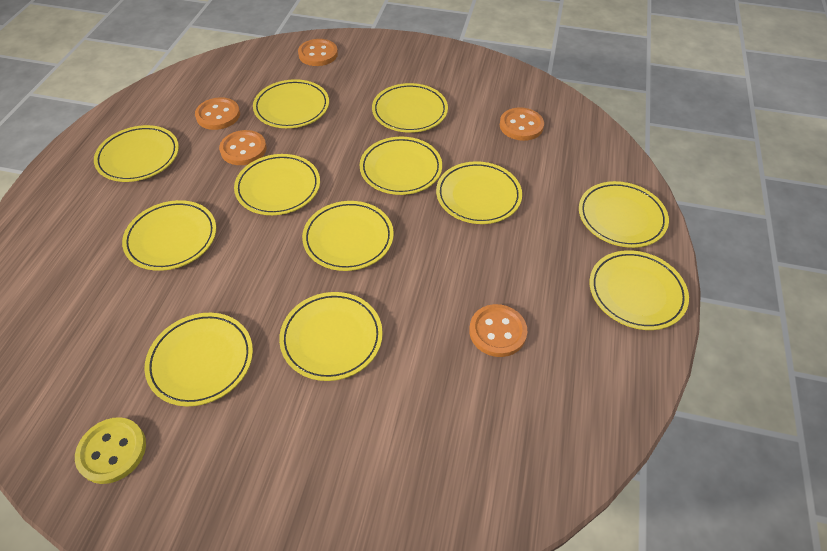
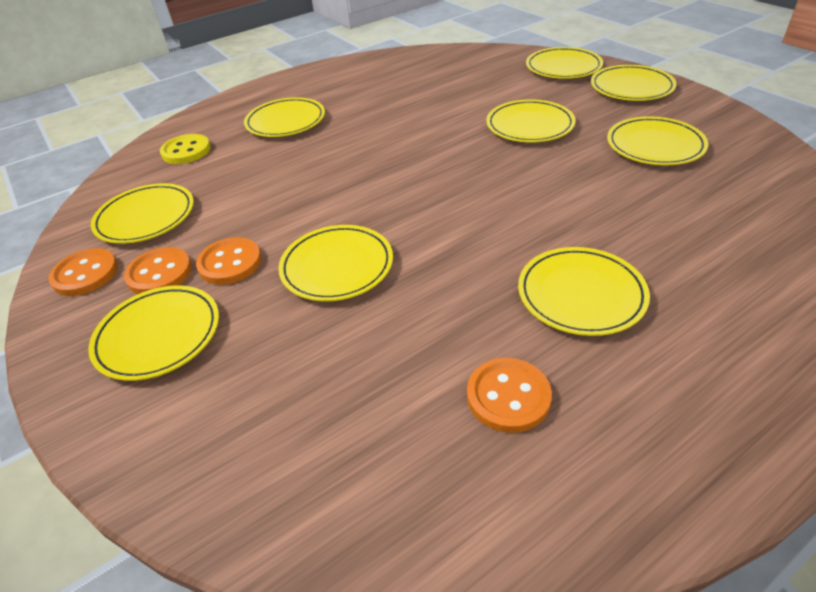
orange button: [195,97,240,130] [219,130,267,165] [298,39,338,66] [469,304,527,357] [500,107,544,141] = 5 -> [48,248,118,296] [124,247,192,294] [196,237,262,285] [467,358,552,433] = 4
yellow plate: [94,125,179,182] [122,200,216,271] [144,313,253,406] [234,154,320,215] [253,79,329,128] [279,292,383,381] [302,201,394,271] [360,137,442,195] [372,83,448,133] [436,161,522,224] [579,181,669,248] [590,250,689,330] = 12 -> [88,285,219,381] [91,183,194,244] [244,97,325,137] [278,225,393,301] [486,99,576,143] [518,247,650,336] [526,47,603,79] [591,65,677,101] [607,116,709,165] = 9

